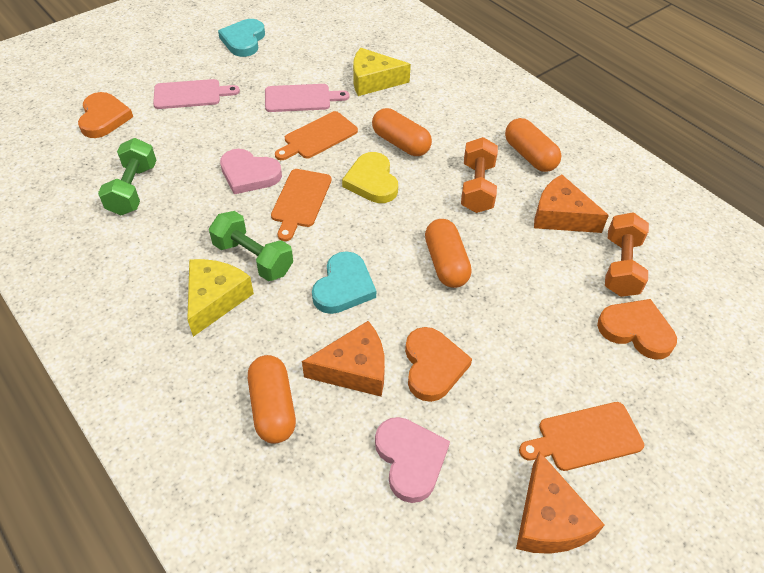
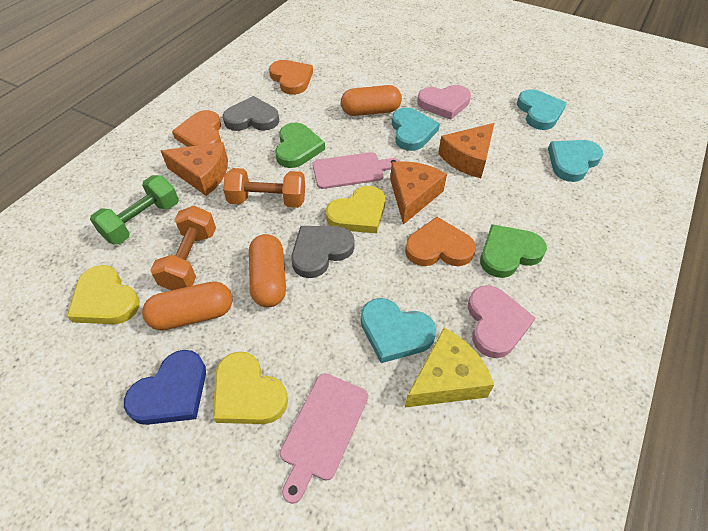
blue heart: none = 0 -> [124,350,206,425] = 1
green dumbbell: [98,138,156,215] [209,211,293,281] = 2 -> [90,175,179,245] = 1
green heart: none = 0 -> [275,123,325,168] [480,224,547,278] = 2
grey heart: none = 0 -> [223,96,279,131] [291,226,355,278] = 2
orange capsule: [248,355,296,443] [372,108,432,156] [425,219,472,288] [505,118,561,172] = 4 -> [142,281,233,330] [249,234,286,307] [341,85,402,116] = 3
orange cutting board: [271,169,331,241] [275,111,358,160] [519,402,644,471] = 3 -> none = 0
turquoise heart: [218,19,265,57] [312,251,376,314] = 2 -> [361,298,437,363] [392,108,440,151] [517,89,567,130] [548,140,603,182] = 4
yellow cheese: [187,259,254,337] [353,48,411,96] = 2 -> [405,328,494,408] = 1
yellow heart: [342,152,398,203] = 1 -> [67,265,140,324] [213,351,288,424] [326,186,385,233] = 3

